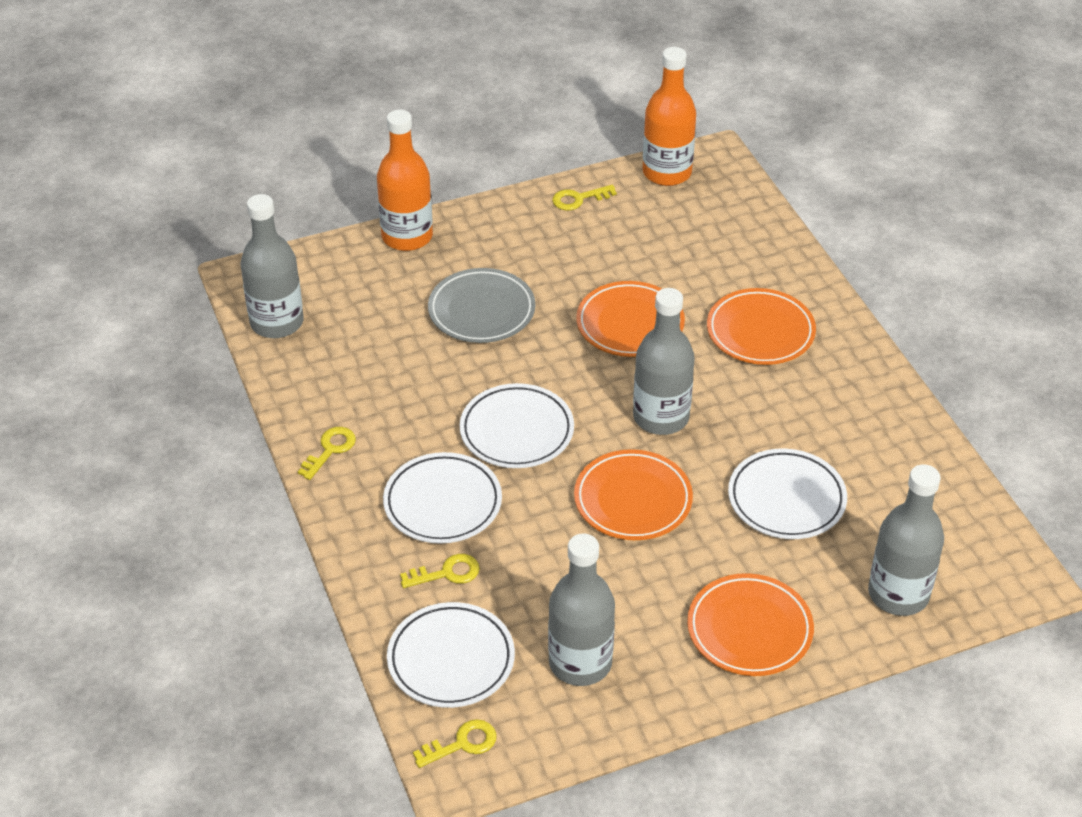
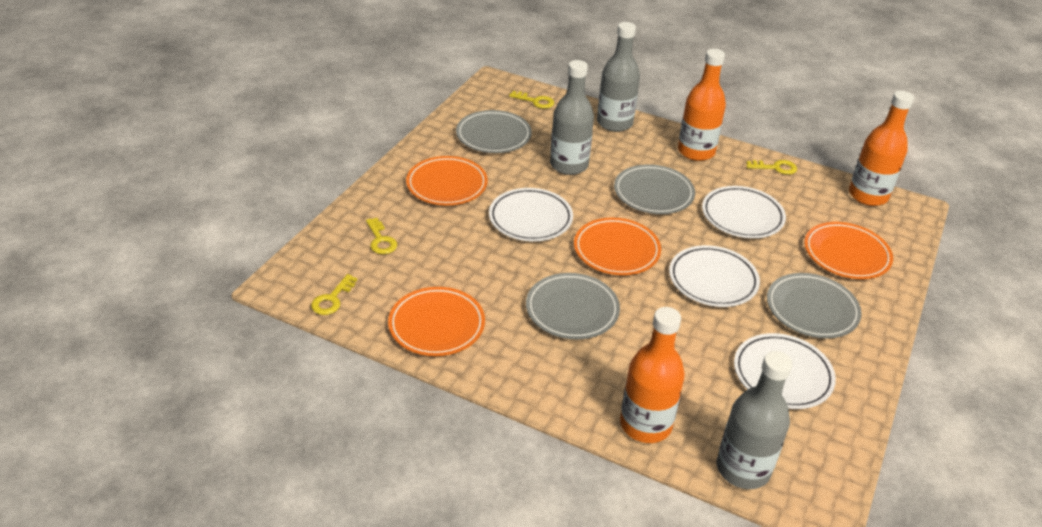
grey bottle: [241,194,303,338] [548,533,615,686] [633,288,695,435] [868,464,944,616] = 4 -> [550,60,594,175] [597,22,640,132] [717,351,793,489] = 3
grey plate: [428,268,535,343] = 1 -> [456,110,532,153] [526,273,620,339] [614,164,695,214] [767,273,862,338] = 4
orange bottle: [377,110,433,251] [643,47,696,186] = 2 -> [620,307,685,443] [678,49,726,161] [849,91,914,206] = 3

